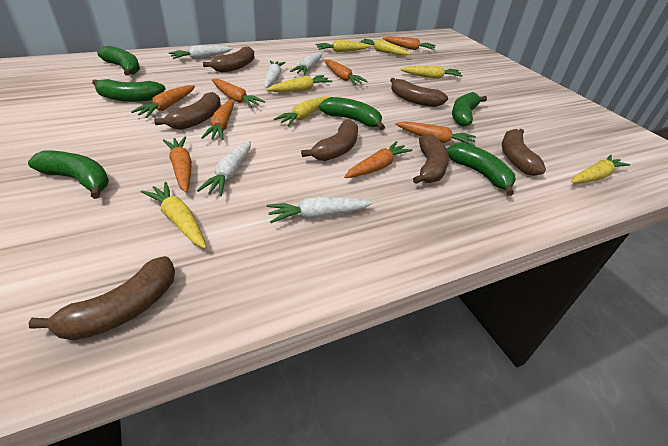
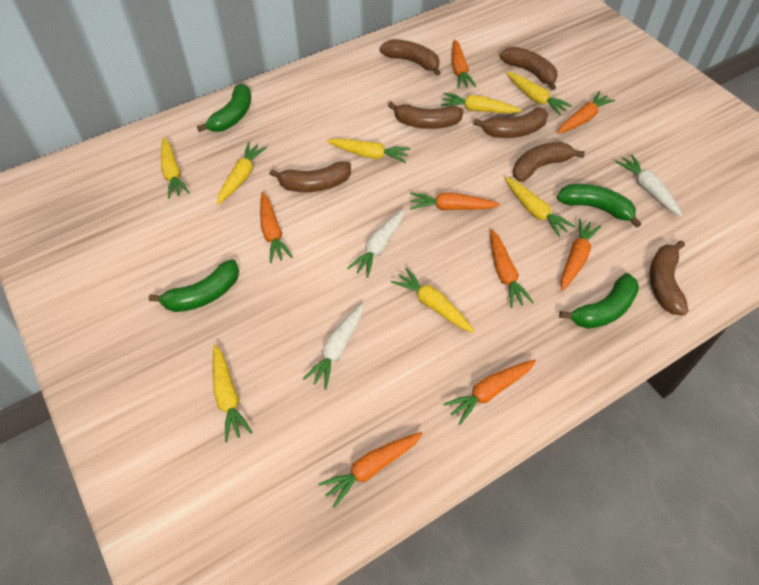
green banana: [28,150,109,199] [92,79,166,102] [97,46,140,76] [319,97,385,130] [446,143,516,196] [452,92,487,127] = 6 -> [149,259,239,312] [197,83,251,132] [557,184,641,228] [559,273,639,329] = 4
white carrot: [169,45,233,60] [197,141,251,196] [264,60,286,88] [267,197,373,223] [290,52,322,75] = 5 -> [303,303,364,390] [348,209,405,278] [616,154,683,216] = 3
yellow carrot: [141,182,206,248] [267,75,332,92] [274,96,330,127] [315,40,371,52] [360,39,411,55] [400,66,462,79] [571,155,630,183] = 7 -> [161,137,190,199] [213,344,253,442] [217,142,267,204] [327,138,410,163] [391,267,475,333] [441,93,522,113] [504,177,575,237] [506,72,572,115] = 8

